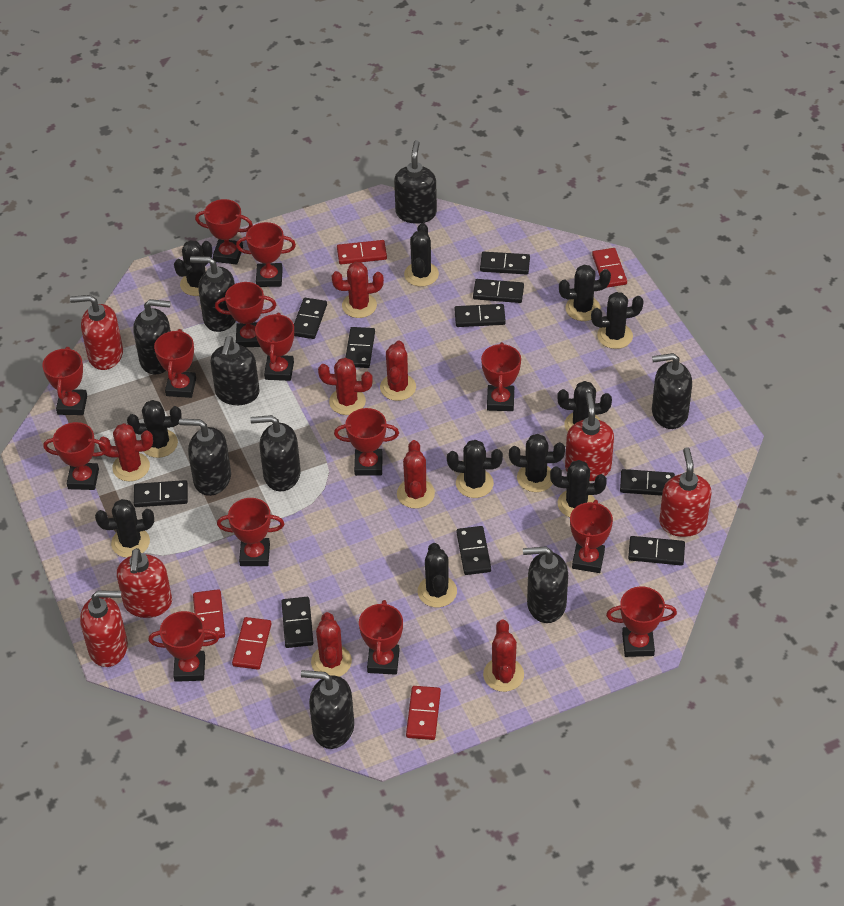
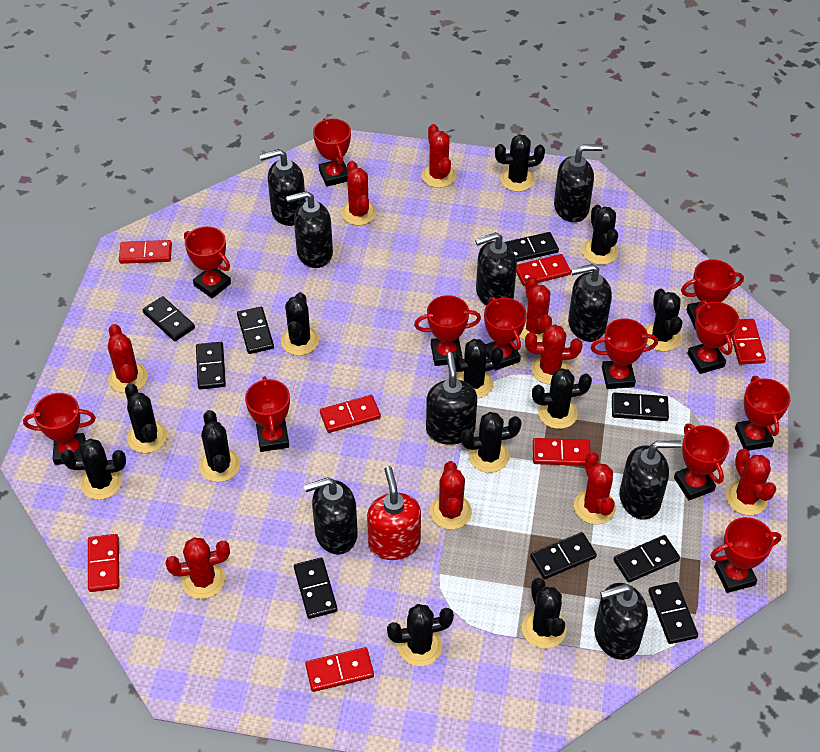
black cactus: [95,499,154,558] [127,400,182,458] [174,240,212,296] [404,223,439,287] [418,543,457,607] [447,440,503,498] [509,434,565,492] [550,460,607,517] [557,381,612,432] [559,265,611,321] [591,292,644,349] = 11 -> [61,439,126,500] [125,383,167,453] [199,410,240,482] [281,292,319,356] [387,604,454,666] [452,339,504,398] [461,412,522,473] [495,134,545,192] [522,578,566,649] [532,368,592,429] [582,205,618,265] [645,289,682,351] = 12
black domino: [134,480,188,507] [281,597,313,648] [294,298,327,339] [345,327,375,368] [455,304,506,327] [456,526,491,575] [473,279,524,303] [480,252,530,274] [620,469,675,496] [628,536,685,566] = 10 -> [143,296,195,341] [196,342,226,389] [237,306,274,354] [294,558,338,619] [504,232,559,262] [530,532,597,579] [612,392,669,421] [614,535,680,583] [648,582,698,644] = 9
red cactus: [98,423,153,481] [311,612,352,677] [318,358,373,415] [332,262,384,318] [380,341,416,401] [397,440,435,509] [483,620,524,692] = 7 -> [108,324,148,393] [165,537,230,599] [341,160,377,225] [421,124,456,188] [430,461,472,529] [520,276,553,342] [525,325,583,385] [574,451,616,524] [726,449,776,515] = 9
red domino: [193,589,225,640] [232,617,272,670] [337,240,387,264] [406,686,441,740] [592,248,627,288] = 5 -> [88,534,119,592] [119,240,172,264] [305,647,374,692] [320,395,381,433] [516,254,571,286] [533,438,591,466] [732,319,766,364] = 7
red soap dispenser: [70,295,123,370] [80,591,128,667] [117,548,172,618] [565,393,614,481] [659,447,711,537] = 5 -> [367,466,421,560] = 1
red trophy: [42,347,87,415] [43,422,108,490] [148,611,219,682] [154,329,196,398] [195,199,253,265] [215,282,276,347] [217,498,284,566] [236,222,296,287] [255,313,294,381] [334,408,399,476] [359,600,403,675] [481,342,521,411] [570,500,613,573] [606,586,677,657] = 14 -> [23,393,96,465] [184,226,231,298] [245,376,290,452] [313,118,351,187] [414,295,481,366] [484,297,527,370] [591,318,658,389] [674,423,729,500] [681,259,744,330] [687,300,739,374] [710,517,781,593] [735,376,790,451] = 12

